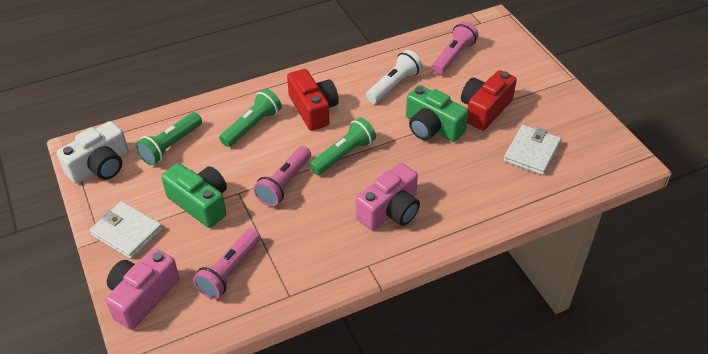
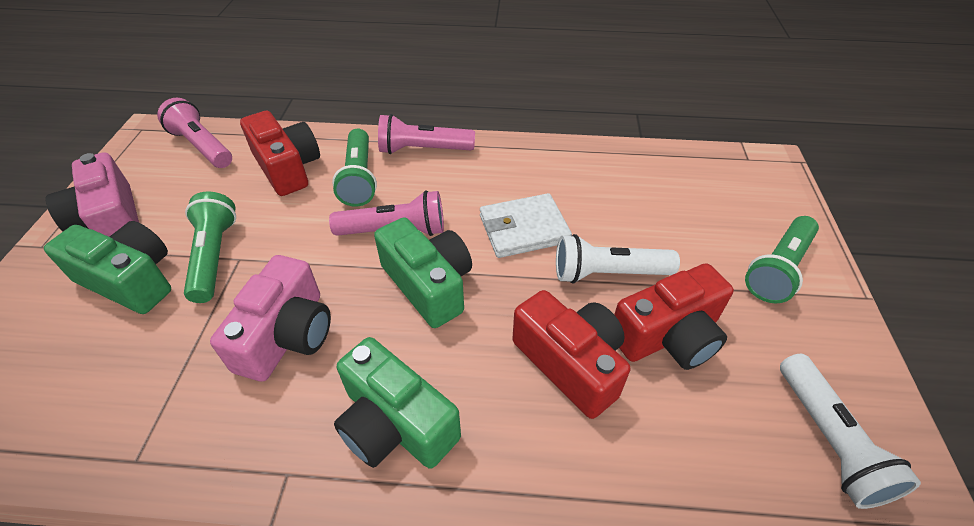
green camera: [161,163,227,228] [406,85,468,142] = 2 -> [44,221,171,314] [334,337,461,469] [374,217,472,328] = 3
red camera: [287,69,339,131] [461,70,517,130] = 2 -> [240,111,320,196] [512,290,630,419] [614,263,734,370] = 3
white camera: [57,121,129,184] = 1 -> none = 0
white flashlight: [366,50,422,103] = 1 -> [556,234,680,284] [780,354,921,509] = 2
white wallet: [89,201,163,259] [504,125,561,175] = 2 -> [480,193,572,258] = 1

